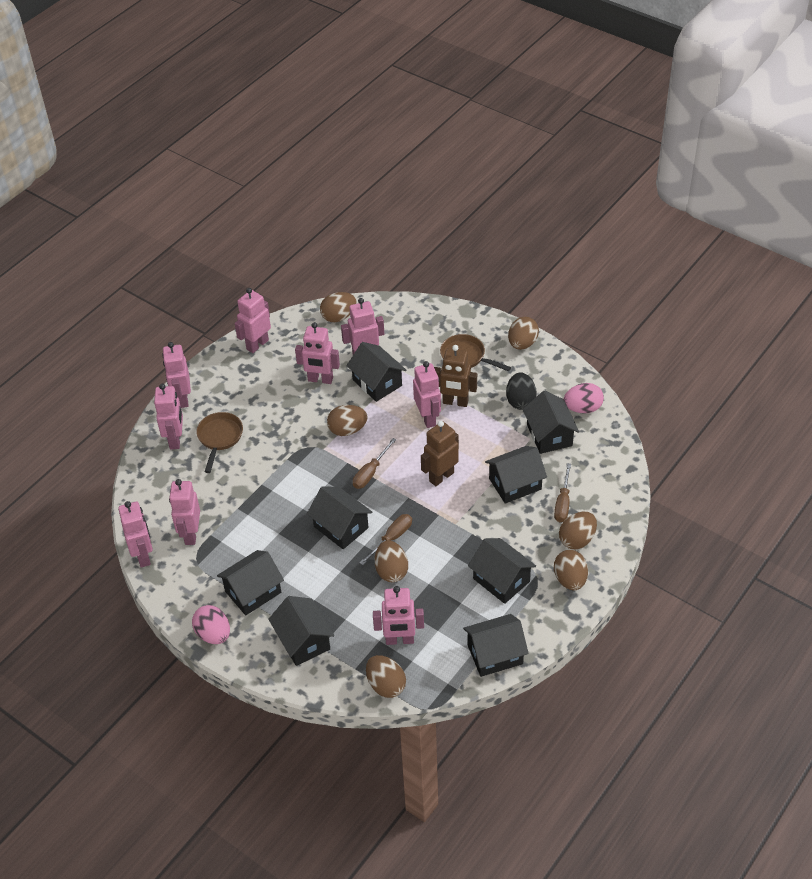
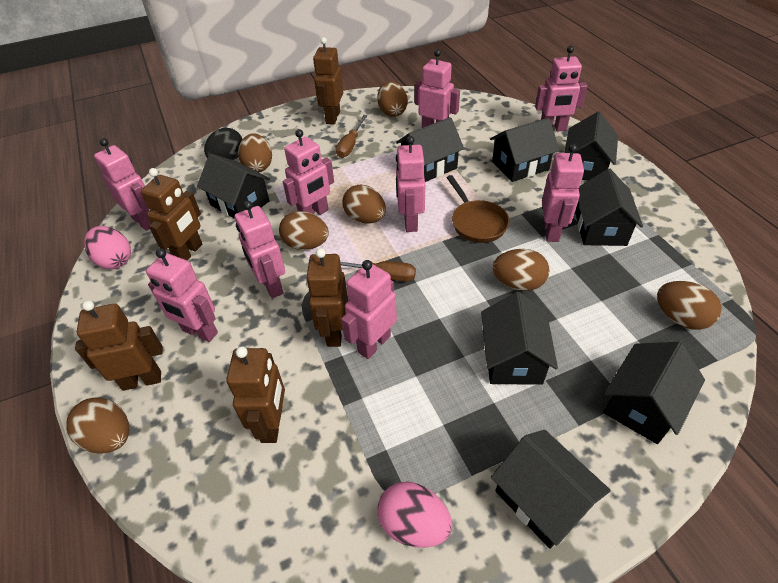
brown pan: [196,412,243,473] [440,334,511,371] = 2 -> [447,175,509,243] = 1
brown robot: [421,421,459,486] [434,345,477,407] = 2 -> [75,300,163,391] [141,168,202,261] [226,346,285,443] [306,248,348,347] [313,37,343,124] = 5
brown screwdriver: [353,438,396,489] [360,514,412,565] [554,463,571,522] = 3 -> [336,115,367,158] [340,261,416,282] = 2

